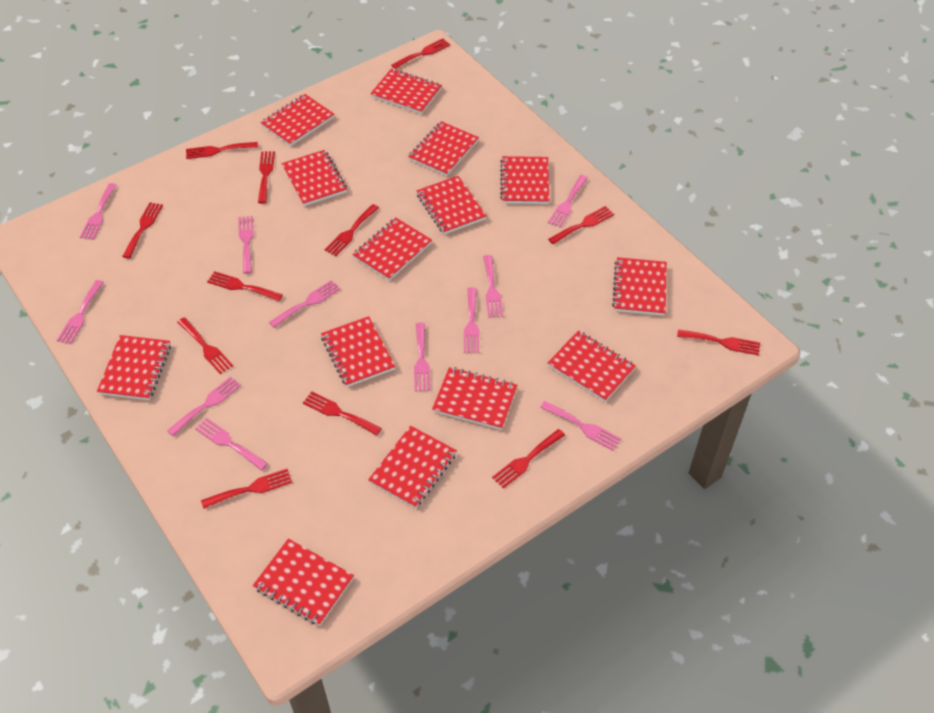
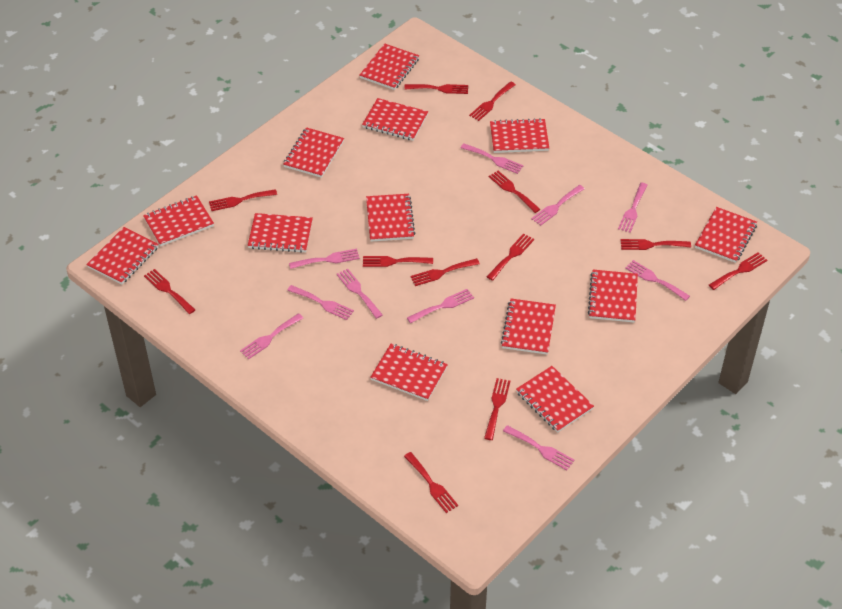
pink fork: [57,280,104,344] [80,183,116,240] [167,376,241,436] [195,418,268,471] [238,216,254,274] [269,280,340,328] [414,323,431,391] [464,287,479,353] [483,255,503,318] [540,401,621,451] [548,175,588,228] = 11 -> [240,313,303,359] [287,285,354,320] [289,249,360,269] [336,268,383,319] [407,289,474,323] [461,143,523,174] [503,425,575,470] [531,185,585,226] [618,183,648,233] [625,260,690,301] = 10
red notebook: [97,335,171,400] [253,539,354,626] [260,94,334,146] [282,150,347,206] [321,316,396,387] [352,218,432,281] [368,426,457,508] [370,68,442,114] [408,121,479,176] [416,176,487,234] [432,367,517,430] [500,156,550,204] [548,331,636,402] [612,257,667,316] = 14 -> [86,227,159,284] [143,195,214,246] [248,213,313,253] [283,127,344,178] [359,43,419,90] [362,98,428,141] [366,194,415,242] [370,343,448,401] [490,118,549,153] [501,299,556,354] [516,366,594,432] [588,270,638,322] [695,207,757,263] = 13

